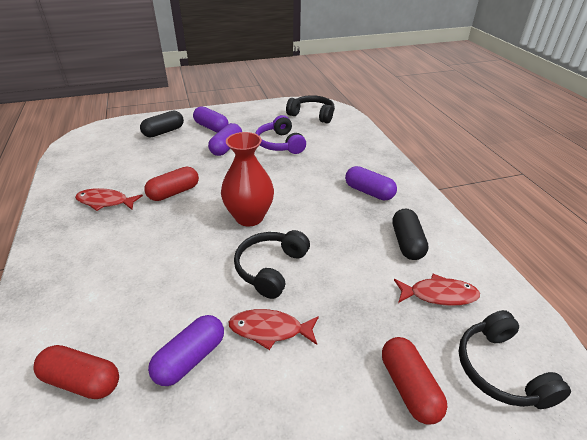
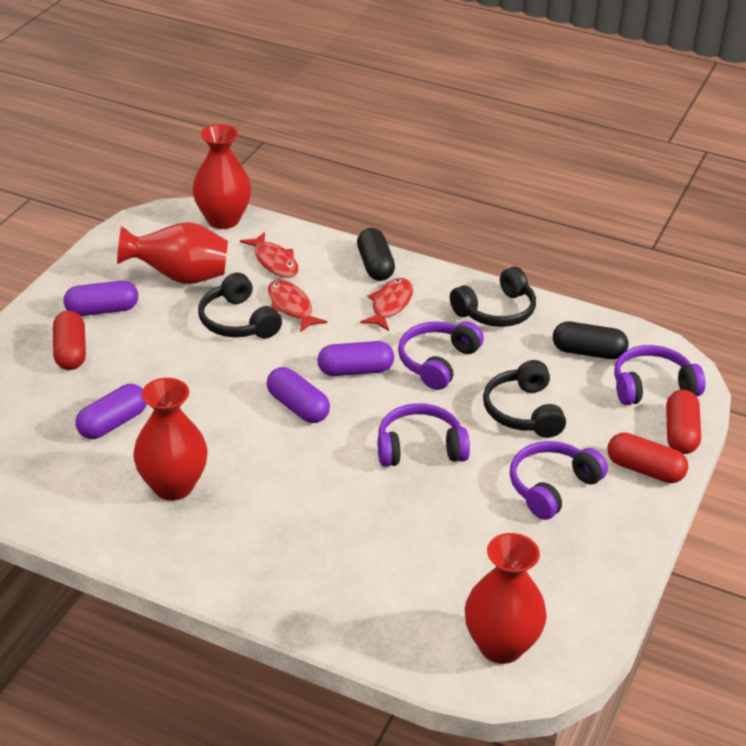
purple headphones: [255,115,306,154] = 1 -> [378,403,470,467] [398,321,484,390] [510,441,608,520] [614,345,705,405] = 4
red vase: [221,132,274,226] = 1 -> [117,222,228,284] [133,378,208,501] [192,124,252,229] [465,533,547,664] = 4

